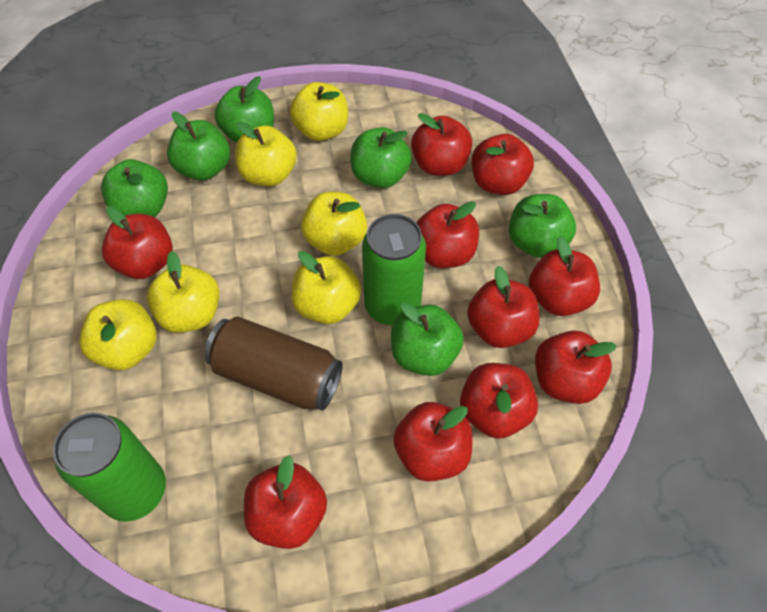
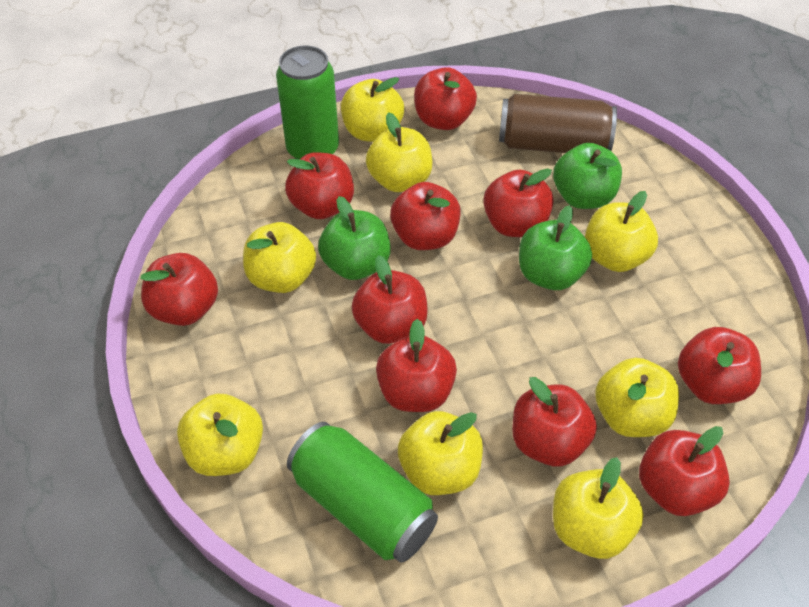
green apple: [101,159,168,217] [167,112,230,181] [215,76,274,143] [350,127,412,188] [391,302,464,376] [509,194,576,258] = 6 -> [318,196,391,280] [519,205,592,290] [553,143,622,209] = 3
yellow apple: [79,299,157,370] [147,251,219,333] [235,121,297,186] [290,82,348,141] [291,251,361,324] [301,192,367,256] = 6 -> [177,393,263,476] [243,222,316,293] [341,77,404,142] [366,112,433,192] [398,411,483,495] [553,457,644,559] [585,191,658,272] [595,358,679,437] = 8

